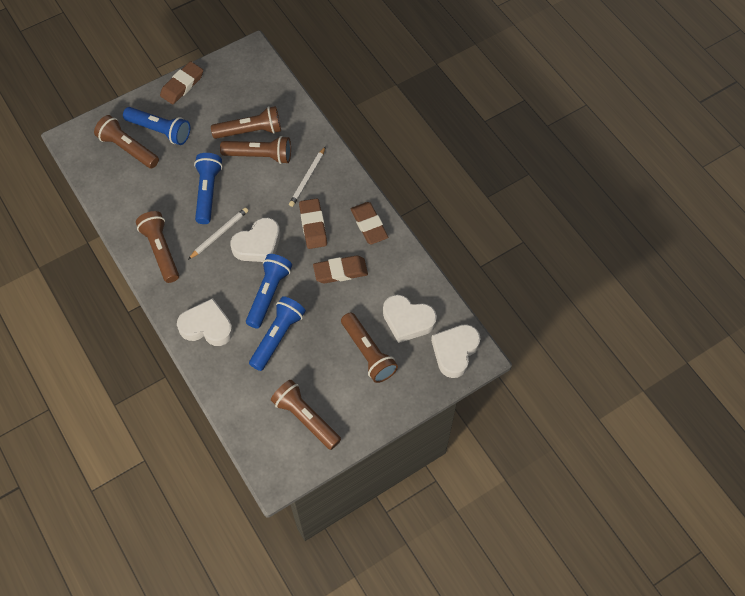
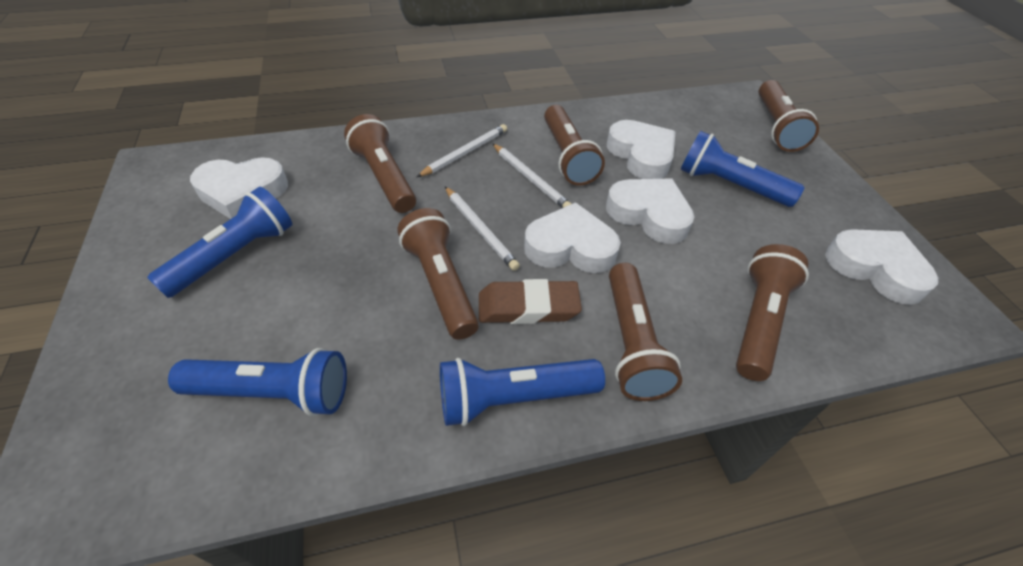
brown eraser: [160,61,203,104] [299,198,327,249] [313,255,368,283] [351,202,388,245] = 4 -> [479,279,582,324] = 1
white heart: [177,298,233,346] [230,218,280,262] [383,295,437,343] [431,324,480,378] = 4 -> [190,157,288,219] [524,202,621,273] [606,178,694,244] [607,120,676,179] [825,229,938,305] = 5
white pencil: [188,207,248,260] [289,146,326,207] = 2 -> [417,124,507,177] [445,187,520,271] [492,143,571,208] = 3

